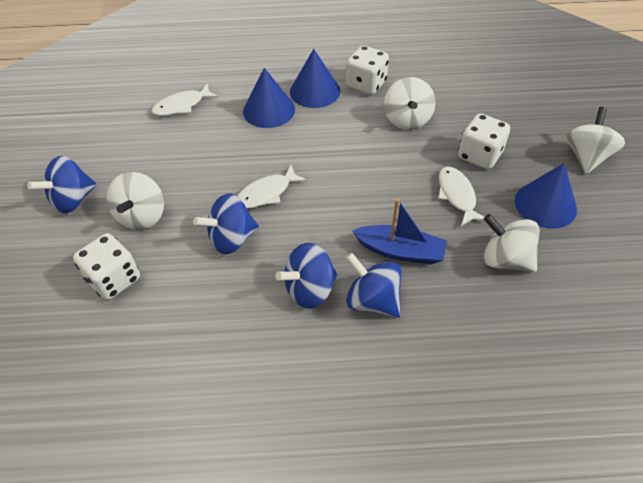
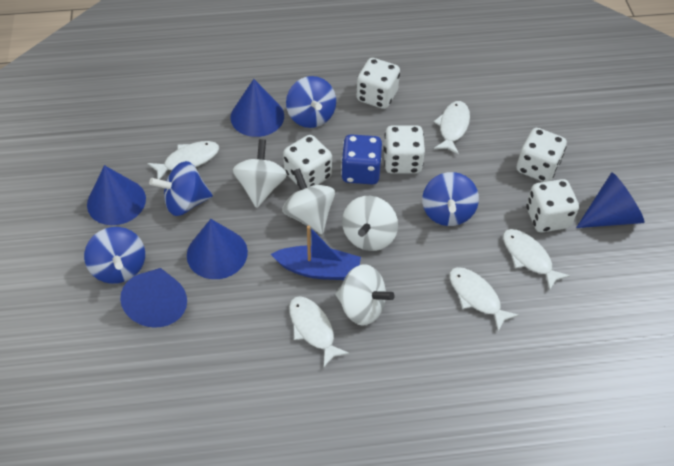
blue cone: [243,68,295,128] [290,49,340,108] [515,163,577,229] = 3 -> [87,165,146,225] [120,268,187,328] [187,219,248,279] [230,79,284,137] [576,173,645,228] = 5
blue dice: none = 0 -> [341,134,382,185] = 1
white dice: [73,233,140,300] [346,45,389,95] [458,113,510,169] = 3 -> [283,135,332,187] [357,58,400,109] [383,125,425,174] [517,128,567,182] [526,179,579,232] = 5
white fish: [152,84,218,116] [237,165,307,209] [438,167,484,226] = 3 -> [147,141,219,180] [289,296,350,367] [434,101,470,155] [449,267,519,331] [503,229,570,291] = 5

